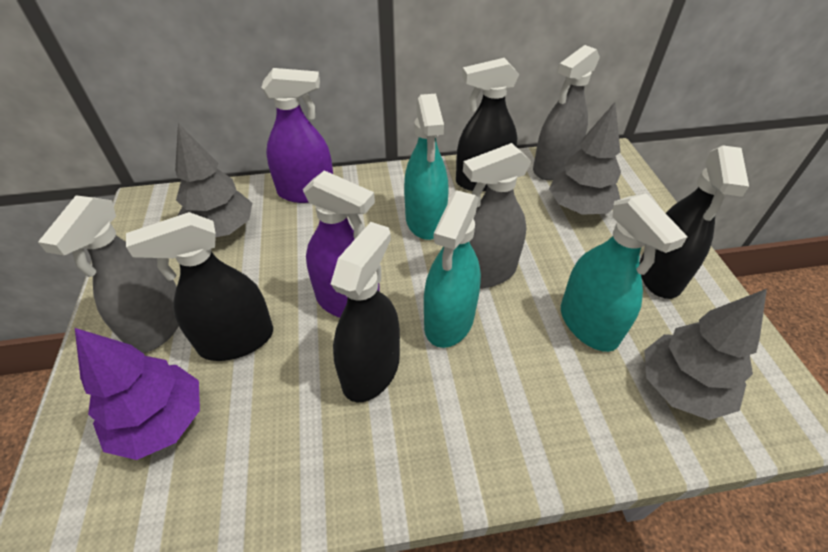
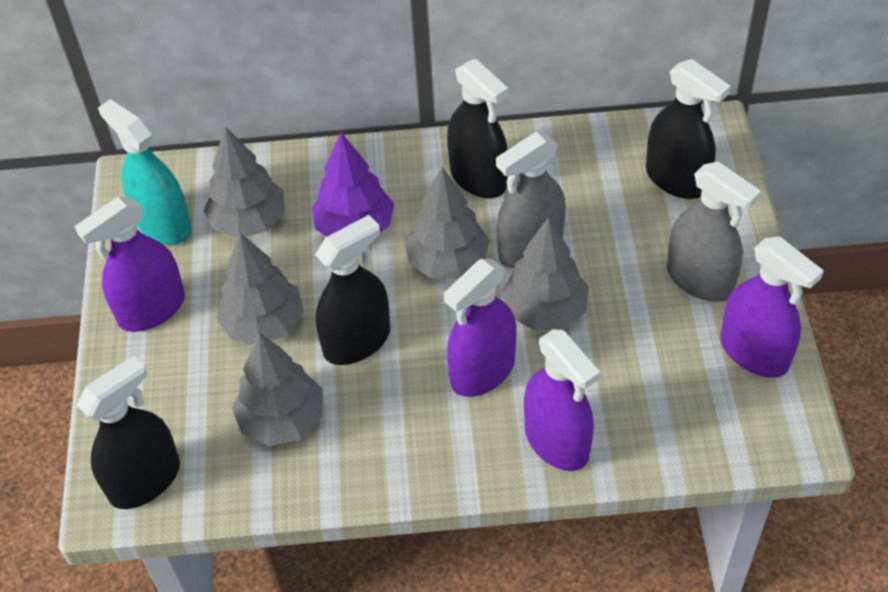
grey spray bottle: [38,195,179,353] [463,143,531,288] [533,45,600,180] = 3 -> [496,132,566,268] [667,162,761,302] = 2
grey tree: [175,123,252,237] [549,102,621,215] [644,289,767,420] = 3 -> [203,126,285,238] [216,233,304,344] [232,333,323,446] [405,167,490,278] [501,217,589,330] = 5
purple spray bottle: [261,68,333,203] [303,170,380,318] = 2 -> [74,197,185,332] [444,259,516,397] [524,329,600,471] [720,237,824,378] = 4
turquoise spray bottle: [404,94,449,240] [424,190,481,348] [561,193,688,352] = 3 -> [98,99,192,245] = 1

